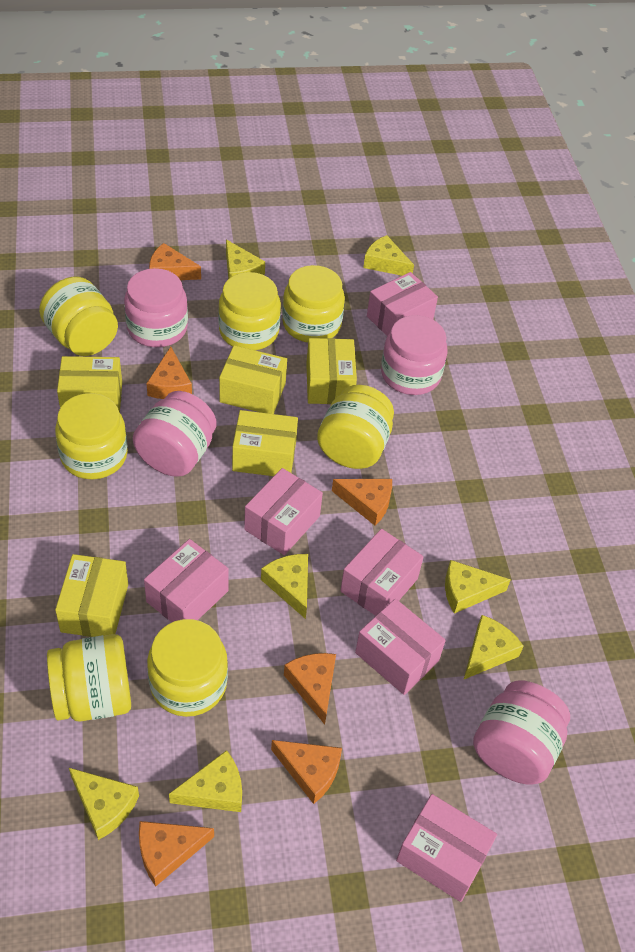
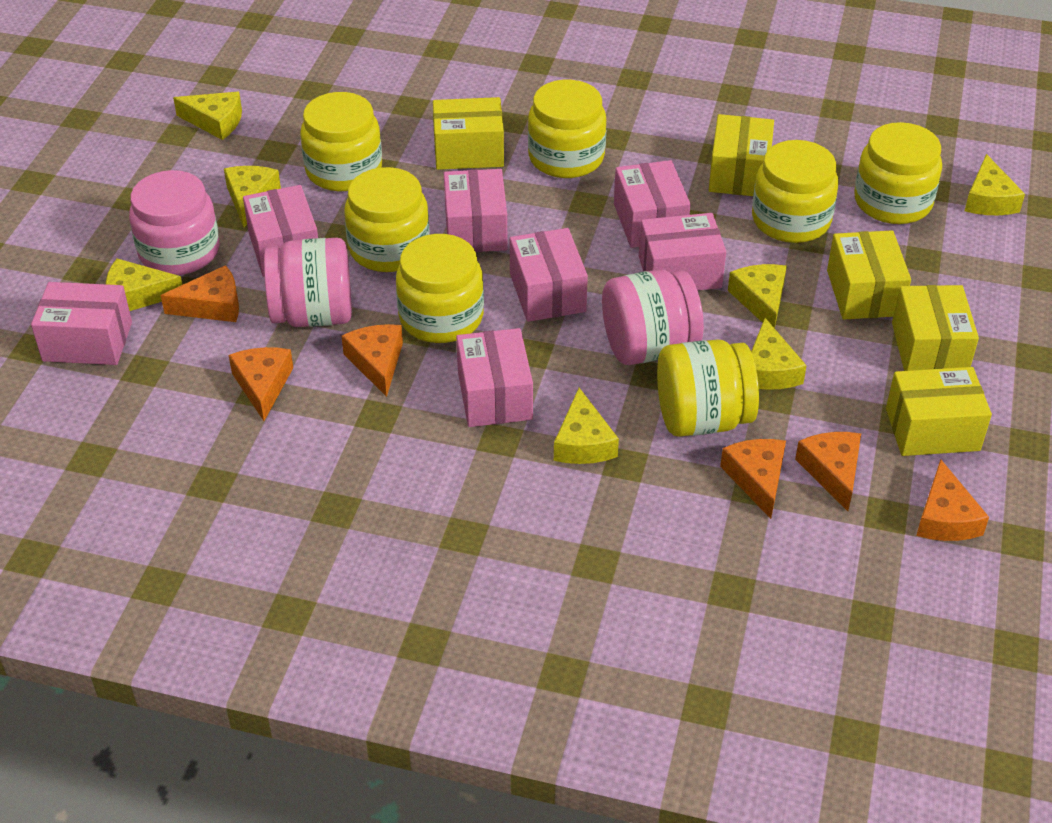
pink box: [144,539,229,622] [244,468,323,555] [340,529,424,616] [355,599,446,695] [367,272,438,336] [396,794,497,902] = 6 -> [31,282,132,365] [243,185,318,277] [444,169,508,252] [456,328,533,427] [510,228,588,322] [614,160,690,248] [639,213,726,290] = 7
pink jar: [124,268,188,347] [133,391,217,477] [381,315,448,395] [473,681,570,785] = 4 -> [129,170,219,275] [264,238,352,327] [602,269,704,365] = 3

